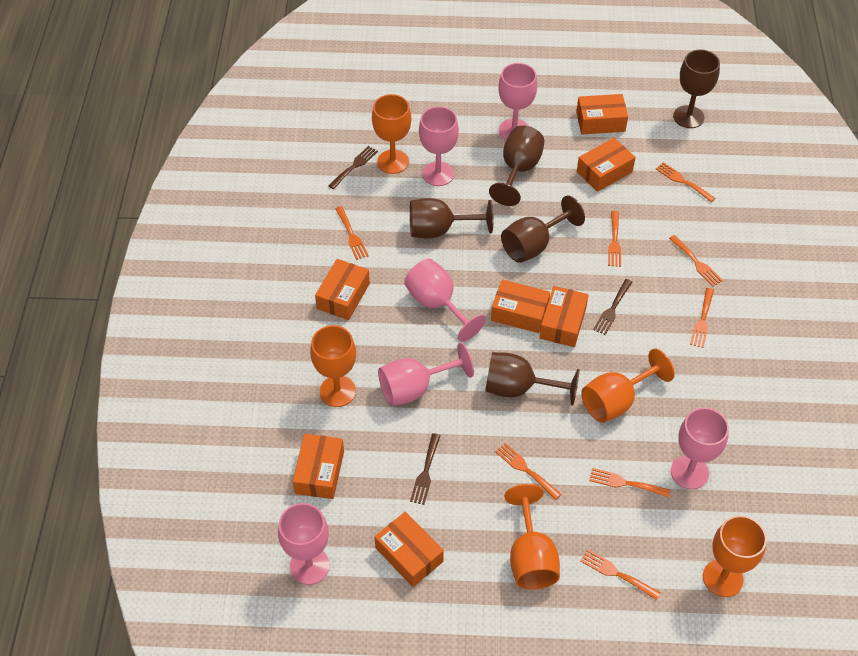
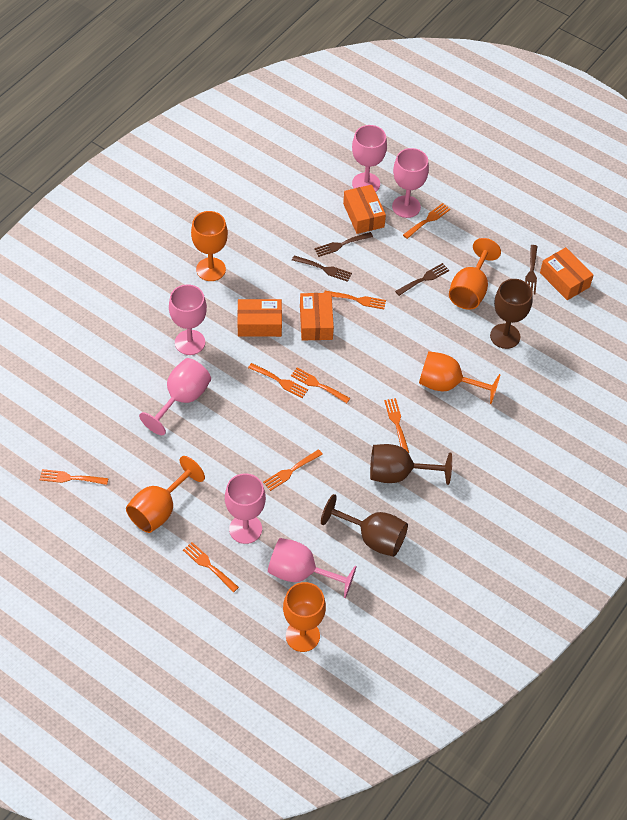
brown fork: [328,146,378,189] [410,433,441,505] [593,279,632,335] = 3 -> [292,255,352,282] [314,232,373,257] [395,263,449,296] [525,245,537,294] = 4
brown goblet: [410,198,494,238] [485,352,579,406] [489,126,545,206] [501,195,585,263] [673,49,720,128] = 5 -> [321,494,408,557] [370,444,452,485] [490,279,533,349] = 3
orange box: [293,434,344,499] [315,259,370,320] [375,512,444,587] [491,279,550,333] [539,286,589,347] [576,94,628,134] [577,138,636,192] = 7 -> [237,299,282,337] [300,293,334,340] [343,185,386,234] [540,247,594,300] = 4

